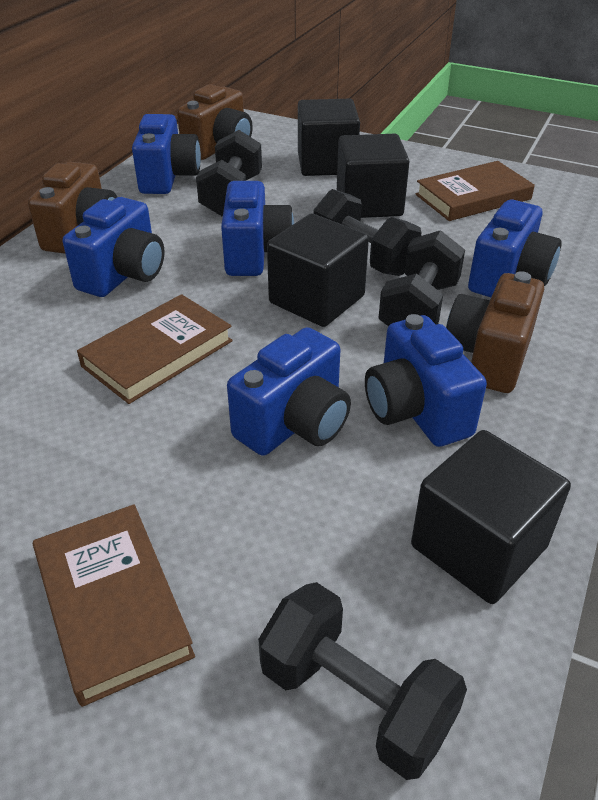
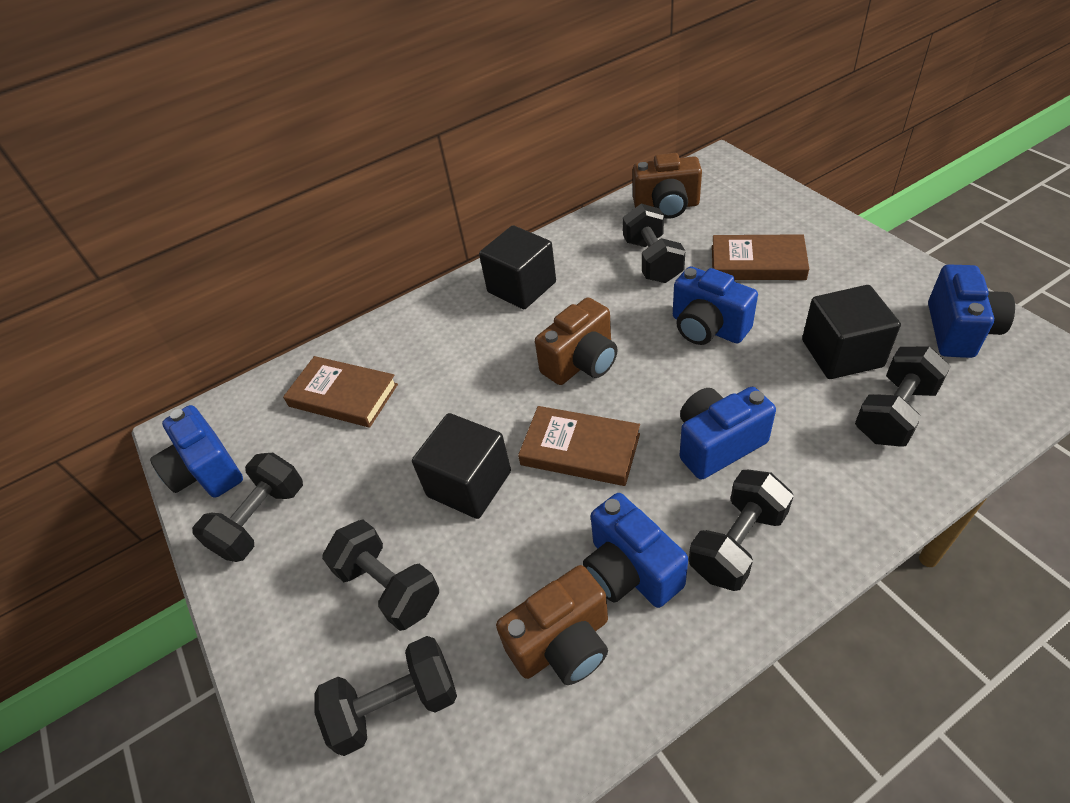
black cube: [267,213,369,327] [298,99,360,176] [337,134,410,218] [411,430,571,604] = 4 -> [412,413,511,519] [479,225,556,309] [802,285,901,379] = 3
black dumbbell: [196,130,262,216] [258,582,467,780] [313,189,421,276] [378,230,465,326] = 4 -> [192,453,303,562] [315,636,457,756] [322,519,439,631] [623,204,685,283] [689,470,794,591] [855,346,951,447] = 6
blue camera: [63,197,165,297] [132,114,201,194] [221,181,294,276] [227,327,351,456] [365,314,487,447] [468,200,562,297] = 6 -> [150,405,243,498] [583,493,688,608] [673,266,758,345] [679,387,776,480] [928,264,1015,358] = 5

